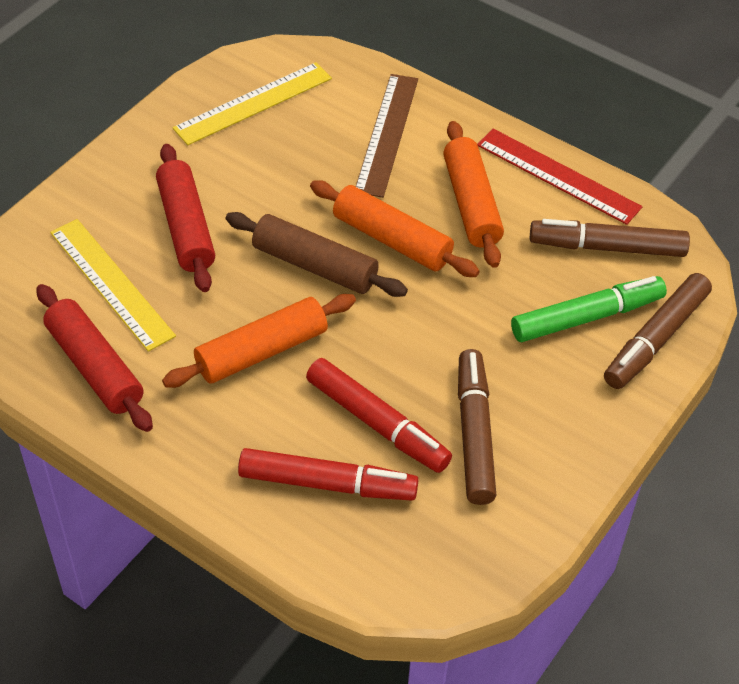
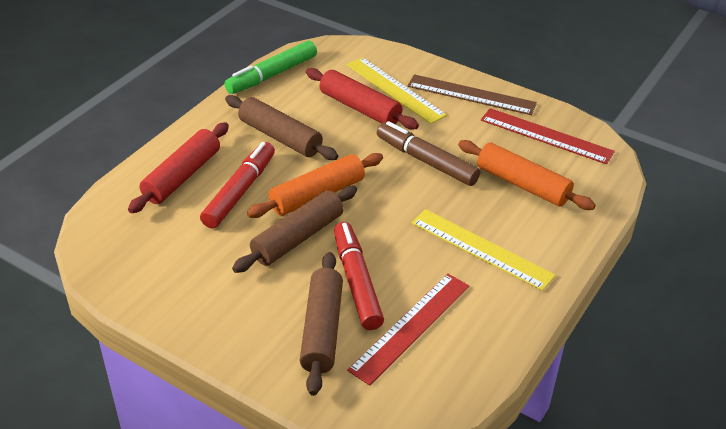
brown marker: [458,349,496,505] [530,219,690,257] [604,273,712,389] = 3 -> [377,121,480,186] = 1
brown rolling pin: [226,212,408,297] = 1 -> [225,95,338,160] [232,185,357,273] [300,252,343,396] = 3
orange rolling pin: [162,294,356,388] [310,180,480,277] [443,121,504,268] = 3 -> [247,153,383,218] [458,140,596,210] = 2
red ruler: [477,129,643,225] = 1 -> [347,274,469,386] [481,108,615,164] = 2

